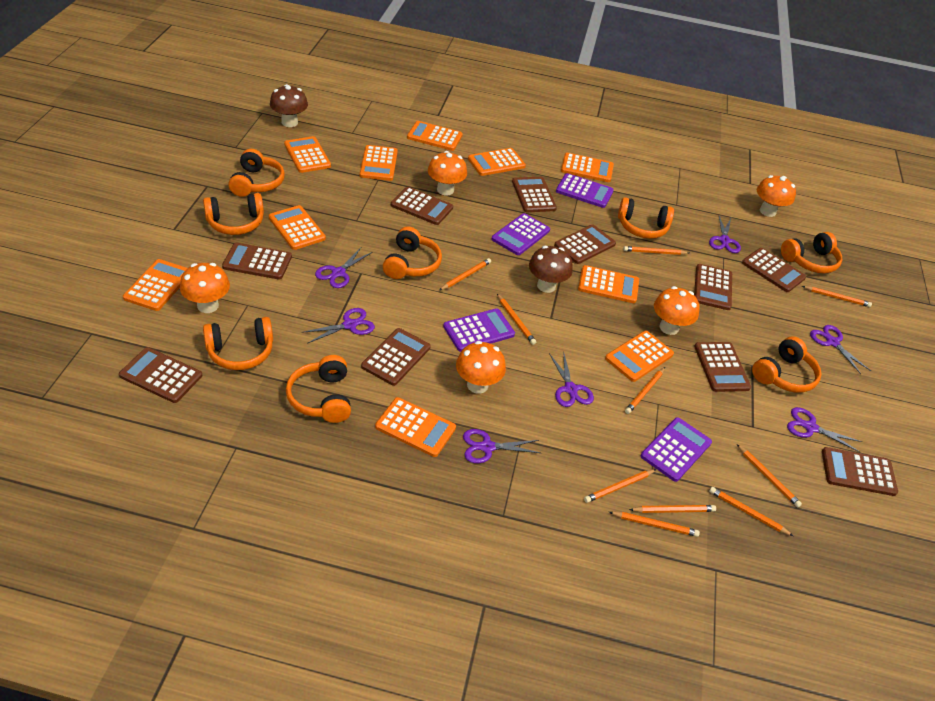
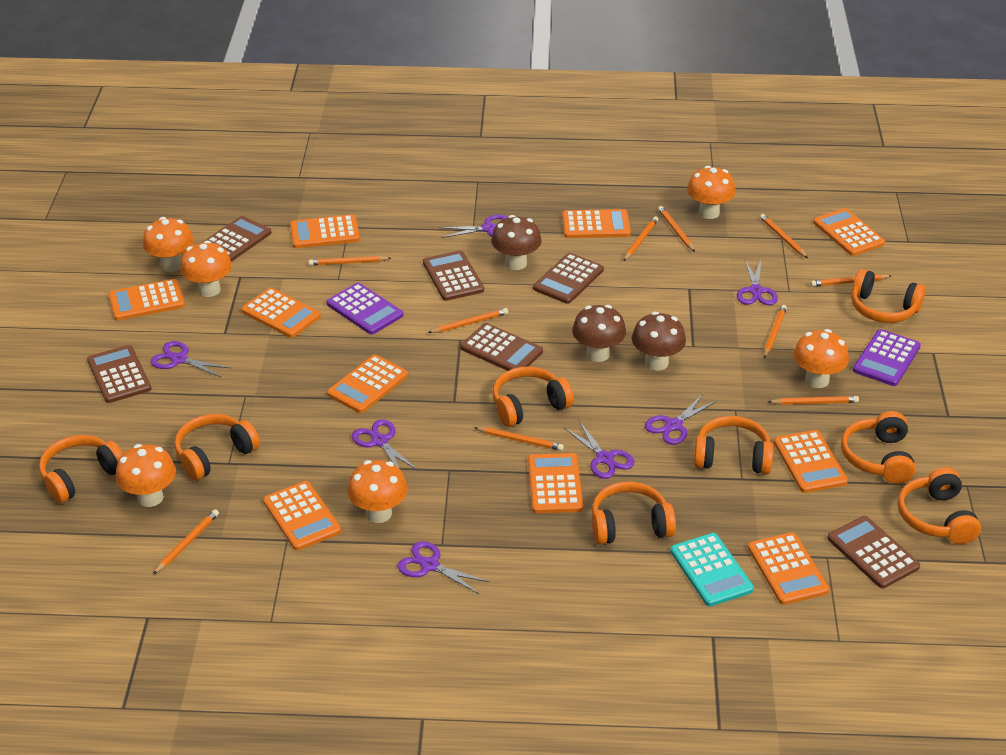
brown calculator: [119,347,202,403] [222,243,292,280] [361,328,431,386] [391,187,453,225] [512,177,557,212] [554,224,616,264] [694,264,732,310] [694,342,751,392] [742,248,806,292] [822,447,898,496] = 10 -> [87,345,152,403] [201,216,271,262] [423,250,484,301] [461,323,543,371] [533,253,604,304] [827,516,920,588] = 6
brown mushroom: [270,84,308,127] [529,246,573,293] = 2 -> [491,215,542,270] [572,305,626,362] [632,312,686,370] = 3
orange mushroom: [180,263,230,313] [428,151,467,196] [456,341,506,394] [654,286,700,335] [757,175,796,217] = 5 -> [116,444,176,507] [143,217,194,272] [180,240,232,297] [347,460,407,523] [687,166,736,219] [793,329,849,388] = 6
purple calculator: [443,308,515,352] [491,213,550,255] [556,173,614,208] [641,417,712,482] = 4 -> [326,283,403,335] [853,329,921,386] = 2
turquoise calculator: none = 0 -> [670,533,754,607] = 1

